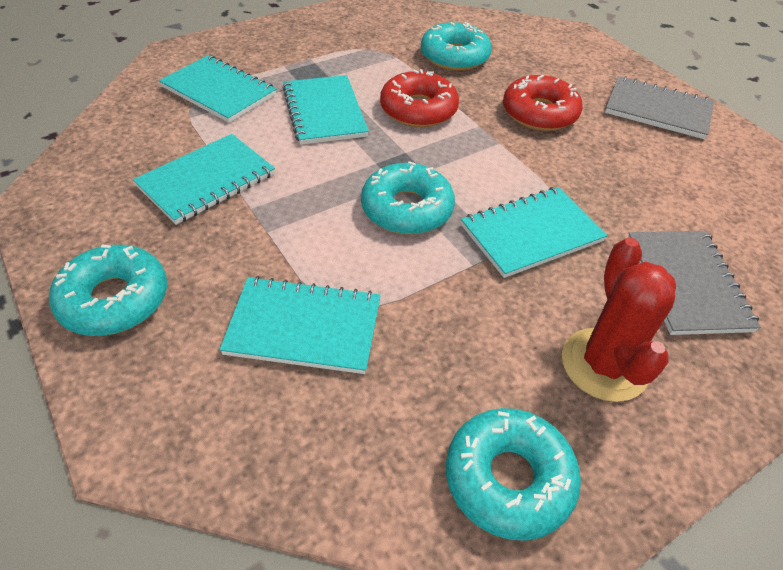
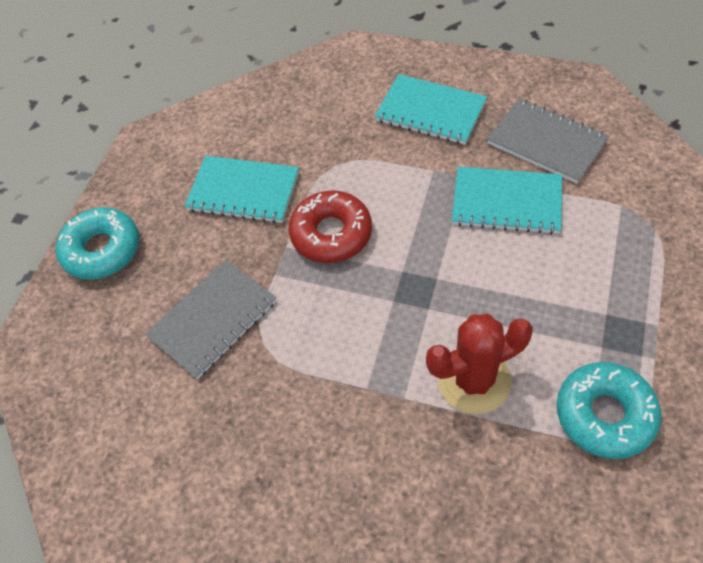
red donut: [380,69,459,127] [503,75,583,131] = 2 -> [289,190,372,263] = 1
turquoise donut: [49,245,167,336] [361,161,455,235] [421,22,492,71] [446,408,581,541] = 4 -> [56,207,139,280] [557,362,661,459] = 2
turquoise notebook: [133,134,275,225] [159,55,276,123] [220,276,381,374] [283,75,369,145] [461,187,607,278] = 5 -> [184,156,299,223] [375,74,487,145] [452,167,562,234] = 3

